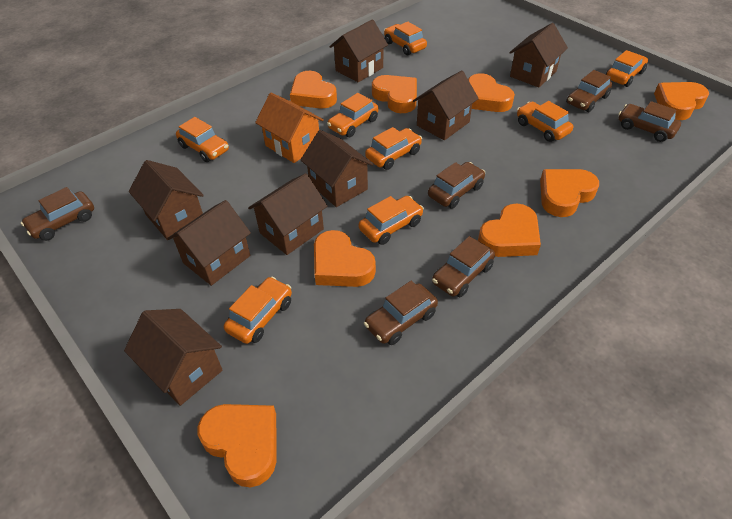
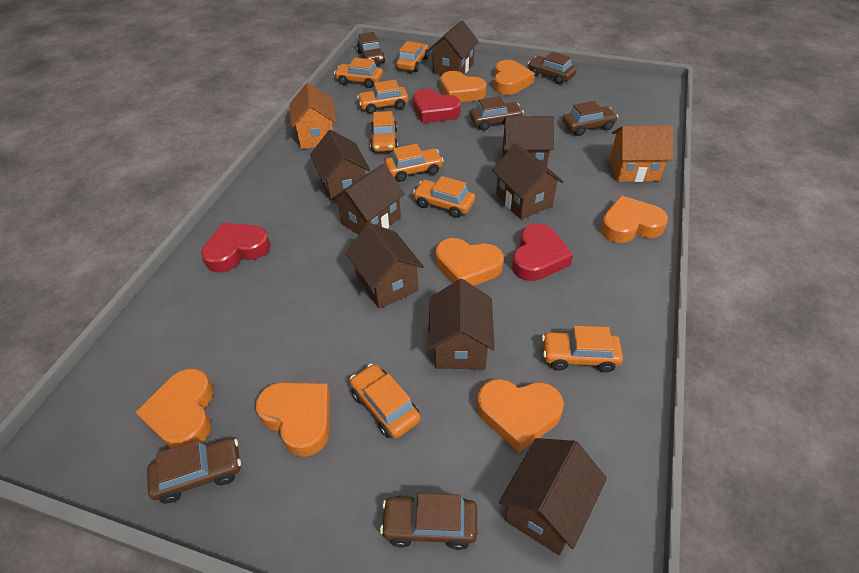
orange heart: [197,404,276,488] [290,71,337,108] [314,230,376,287] [372,75,417,113] [468,73,515,112] [478,204,541,257] [540,169,599,217] [654,82,709,120] = 8 -> [135,368,214,448] [256,382,330,457] [436,238,503,286] [440,71,486,102] [477,379,564,452] [494,60,535,95] [601,195,668,243] = 7
orange house: [255,93,324,163] = 1 -> [290,82,336,149] [609,125,673,182] = 2
red heart: none = 0 -> [201,222,271,272] [413,89,461,123] [512,224,573,281] = 3

